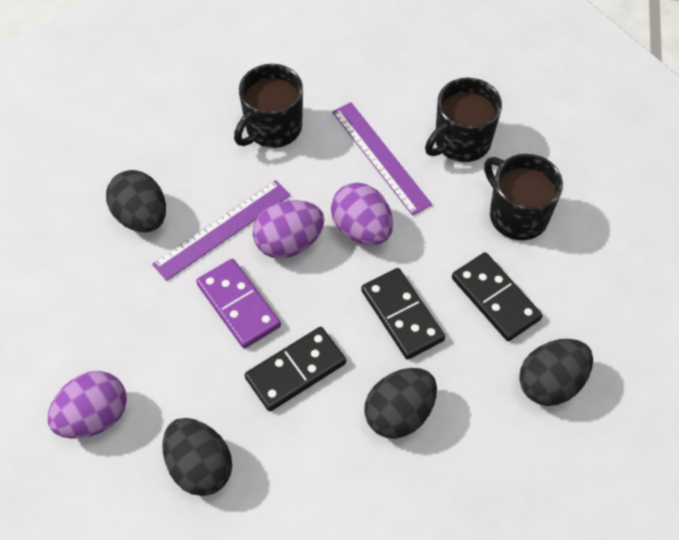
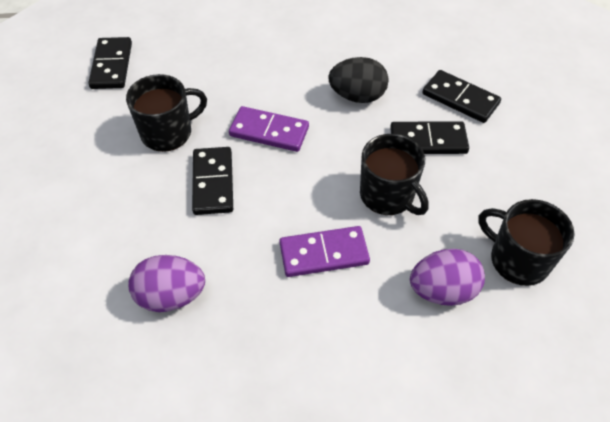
black domino: [245,327,346,411] [361,268,445,360] [452,252,542,341] = 3 -> [88,37,132,89] [192,147,233,215] [390,121,469,154] [423,70,501,123] = 4
black egg: [106,170,166,232] [163,418,232,496] [364,368,437,439] [519,339,593,406] = 4 -> [328,57,388,103] = 1
purple domino: [196,259,281,348] = 1 -> [229,106,309,152] [279,226,370,277] = 2
purple egg: [47,371,127,439] [253,200,324,259] [331,183,393,245] = 3 -> [128,255,205,312] [410,249,485,306] = 2
purple ruler: [152,180,291,281] [332,102,432,216] = 2 -> none = 0

